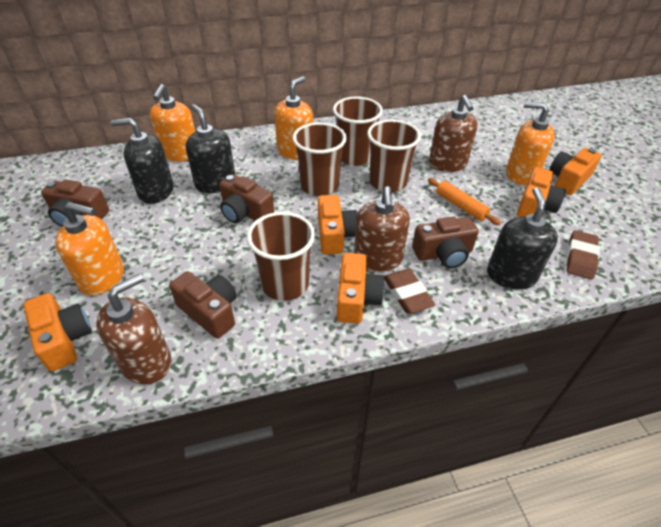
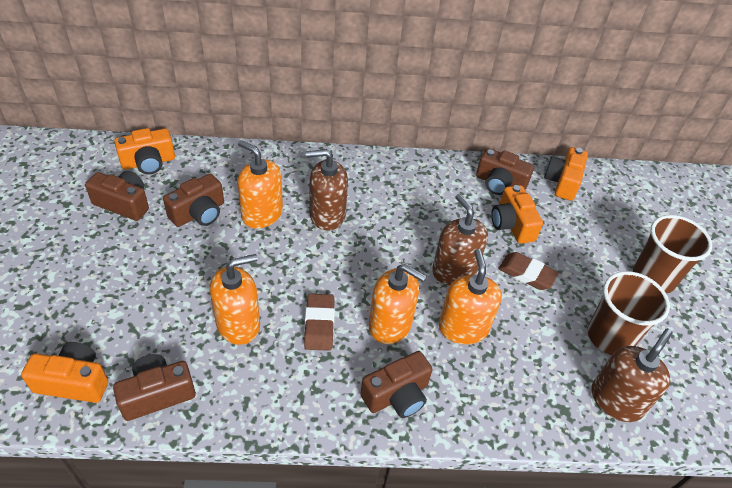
black soap dispenser: [111,118,173,204] [186,104,235,193] [487,187,558,290] = 3 -> none = 0
brown camera: [41,179,109,227] [169,271,237,339] [219,174,274,223] [412,216,479,268] = 4 -> [85,171,149,221] [113,354,196,421] [163,174,224,227] [360,351,433,418] [476,148,534,195] = 5
brown cup: [247,212,315,301] [292,122,347,196] [333,96,383,166] [367,119,421,192] = 4 -> [588,271,670,355] [633,215,712,294] = 2
orange camera: [23,293,92,372] [318,195,358,255] [337,253,385,324] [517,167,566,217] [549,148,601,195] = 5 -> [21,342,108,403] [114,128,175,174] [491,185,543,244] [544,147,588,201] = 4
orange rolling pin: [428,178,501,225] = 1 -> none = 0

